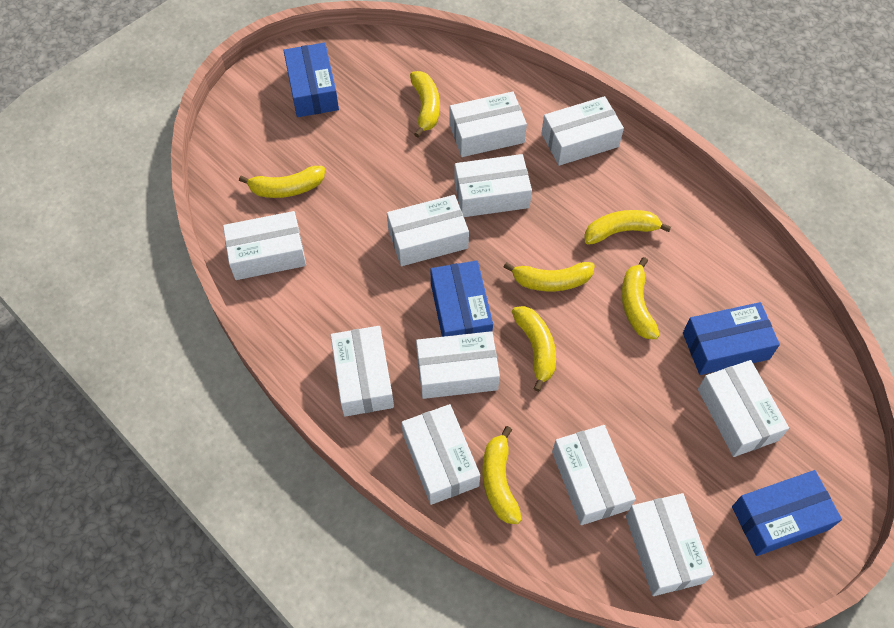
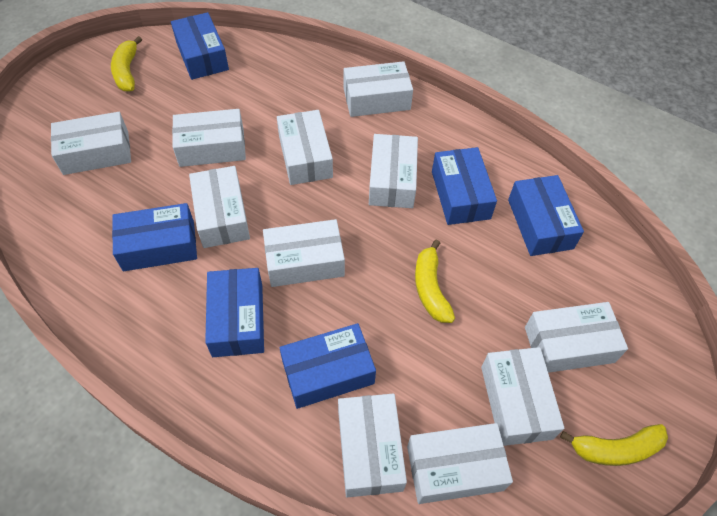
blue box: [283,43,339,117] [430,261,493,337] [683,302,780,375] [732,470,842,556] = 4 -> [112,203,197,271] [171,12,229,80] [205,268,264,357] [280,323,376,409] [432,147,497,225] [508,175,584,256] = 6
yellow banana: [239,166,325,198] [410,71,440,137] [482,426,522,524] [504,262,595,291] [512,306,556,392] [584,210,671,245] [622,257,660,339] = 7 -> [111,36,142,92] [415,240,455,323] [560,424,668,466] = 3

